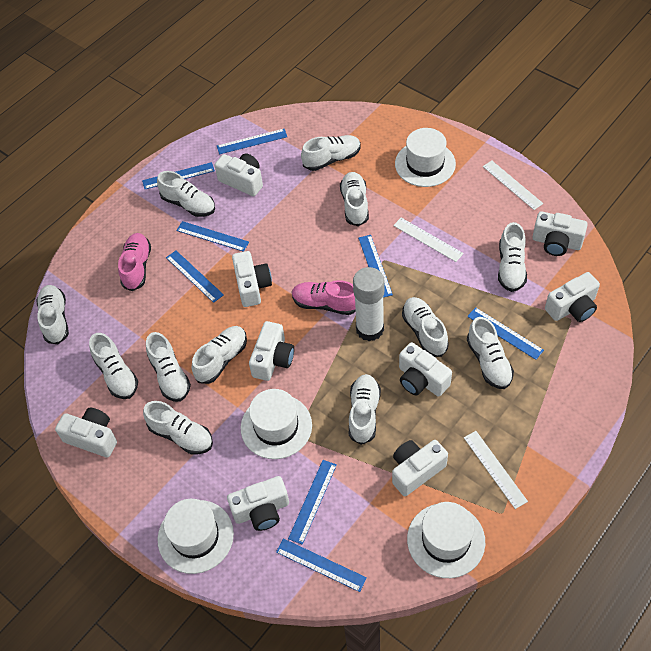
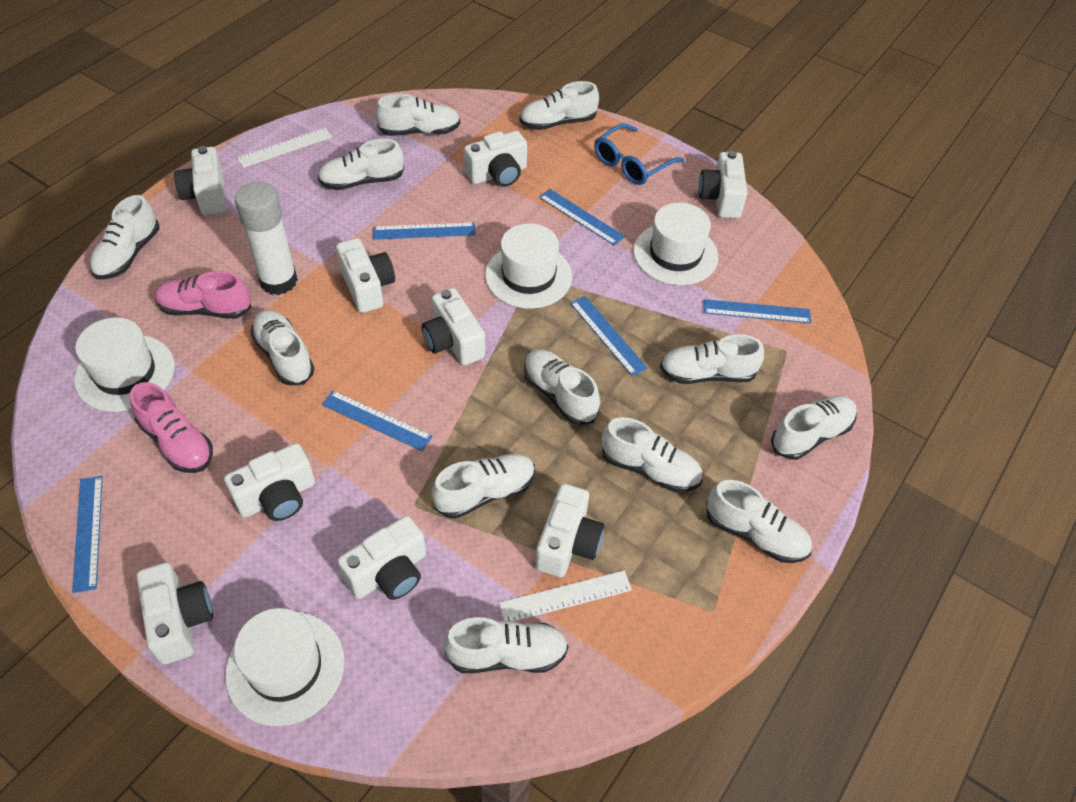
blue glasses: none = 0 -> [594,123,684,185] = 1
blue ruler: [142,162,215,189] [166,251,224,303] [176,221,249,252] [217,129,287,154] [276,538,367,592] [288,460,337,545] [358,235,393,298] [467,307,544,360] = 8 -> [72,476,103,593] [322,391,433,451] [373,223,476,240] [539,189,625,246] [570,296,647,376] [704,299,811,323] = 6
white ruler: [393,218,464,262] [464,431,528,509] [483,160,543,210] = 3 -> [237,128,332,168] [499,570,632,622] = 2

